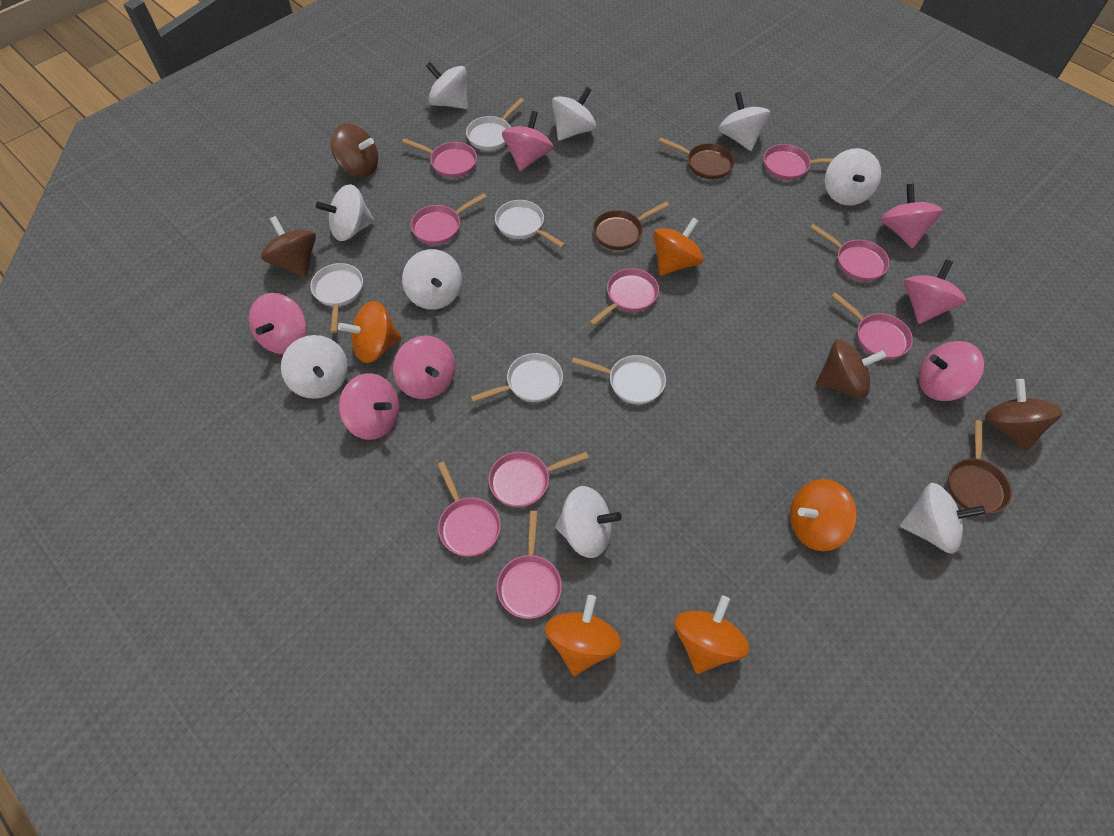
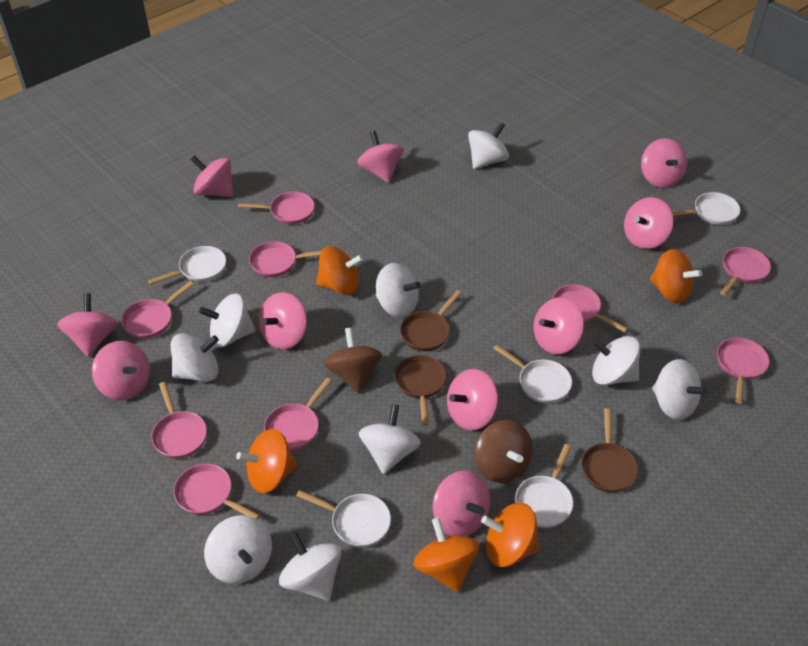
brown spinning top: [261,216,316,277] [331,124,378,177] [816,339,886,398] [985,379,1063,451] = 4 -> [324,328,382,393] [475,420,533,483] = 2
pink spinning top: [249,293,307,354] [339,373,399,440] [393,336,455,399] [502,111,553,171] [881,184,943,248] [904,259,966,324] [919,341,984,401] = 7 -> [57,293,117,357] [92,341,150,401] [191,155,233,197] [259,292,307,349] [357,131,404,183] [433,471,490,536] [447,369,498,430] [534,297,584,354] [624,197,673,249] [641,138,687,188] = 10

